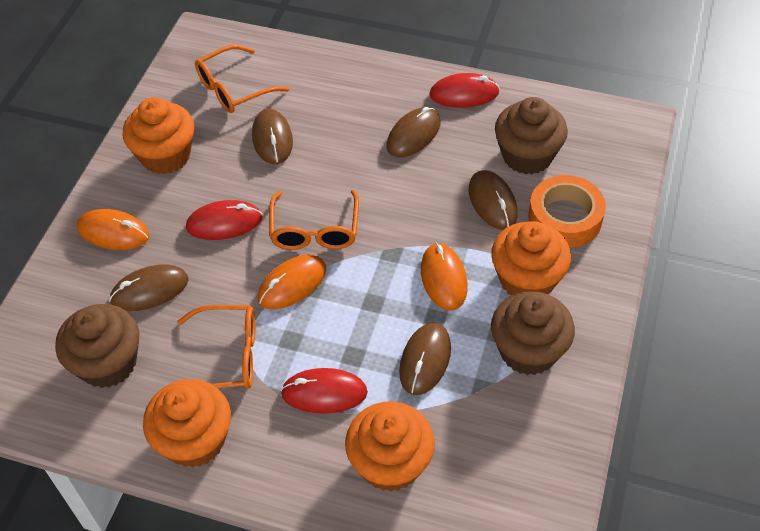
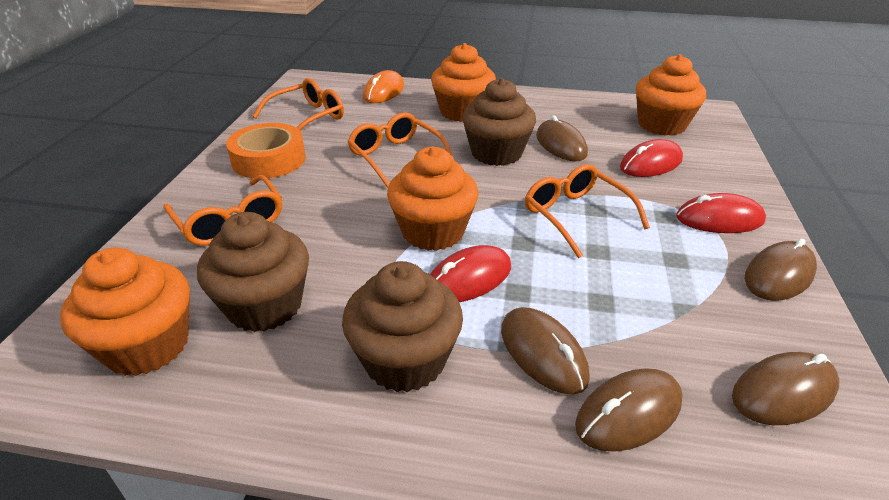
orange glasses: [177,305,255,389] [195,45,290,113] [269,190,359,250] = 3 -> [163,175,282,246] [253,78,344,131] [347,112,454,188] [525,164,650,258] = 4
orange mouse: [77,209,150,250] [258,255,326,309] [421,243,468,310] = 3 -> [363,70,404,103] = 1

